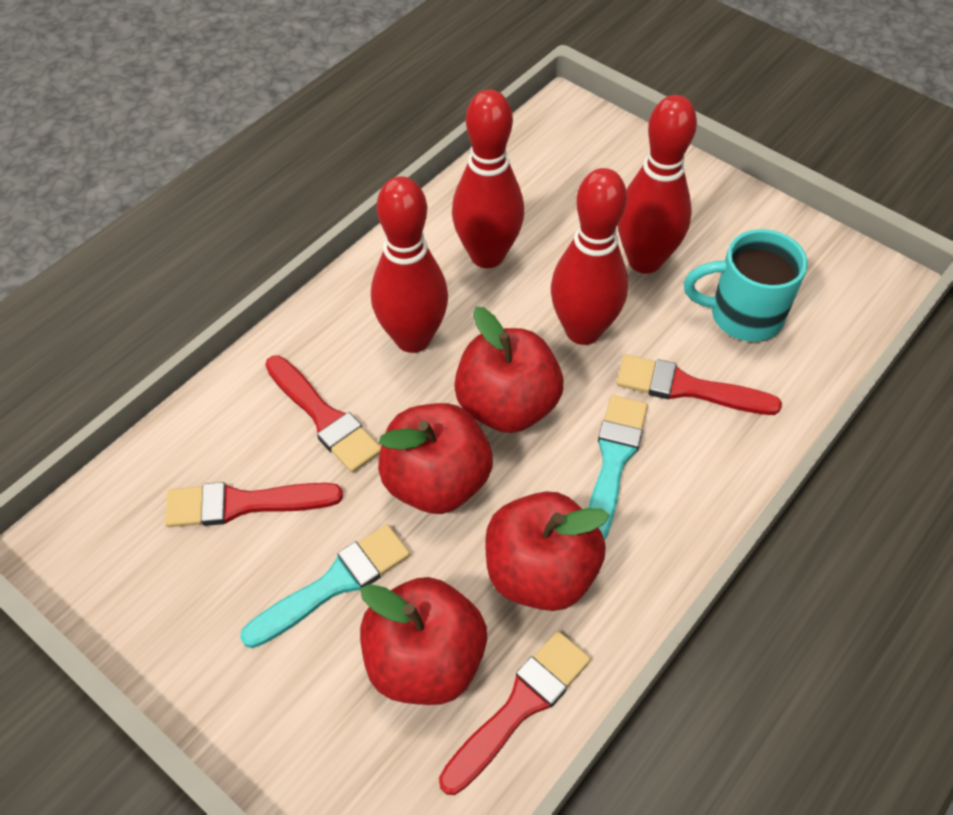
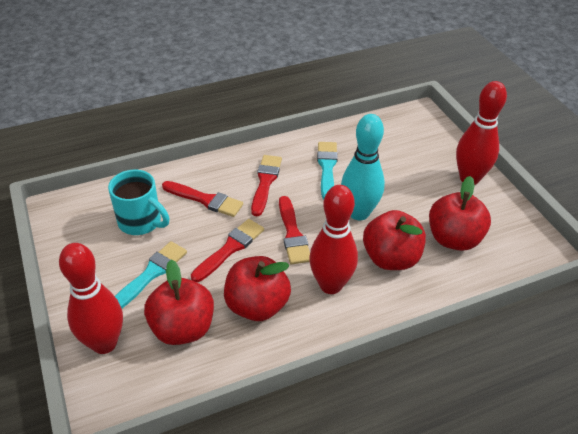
red bowling pin: [371,176,448,353] [452,89,524,268] [551,168,628,345] [618,95,697,274] = 4 -> [59,243,123,354] [309,185,358,294] [456,81,507,185] = 3
turquoise bowling pin: none = 0 -> [341,114,385,220] = 1

